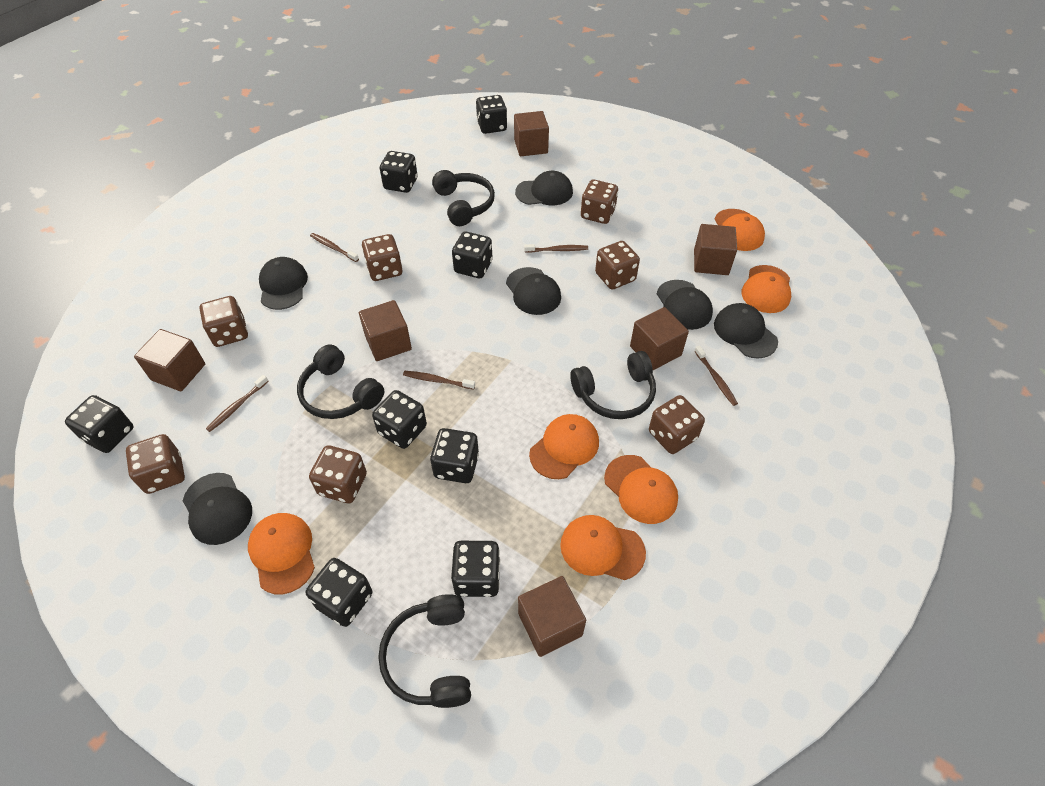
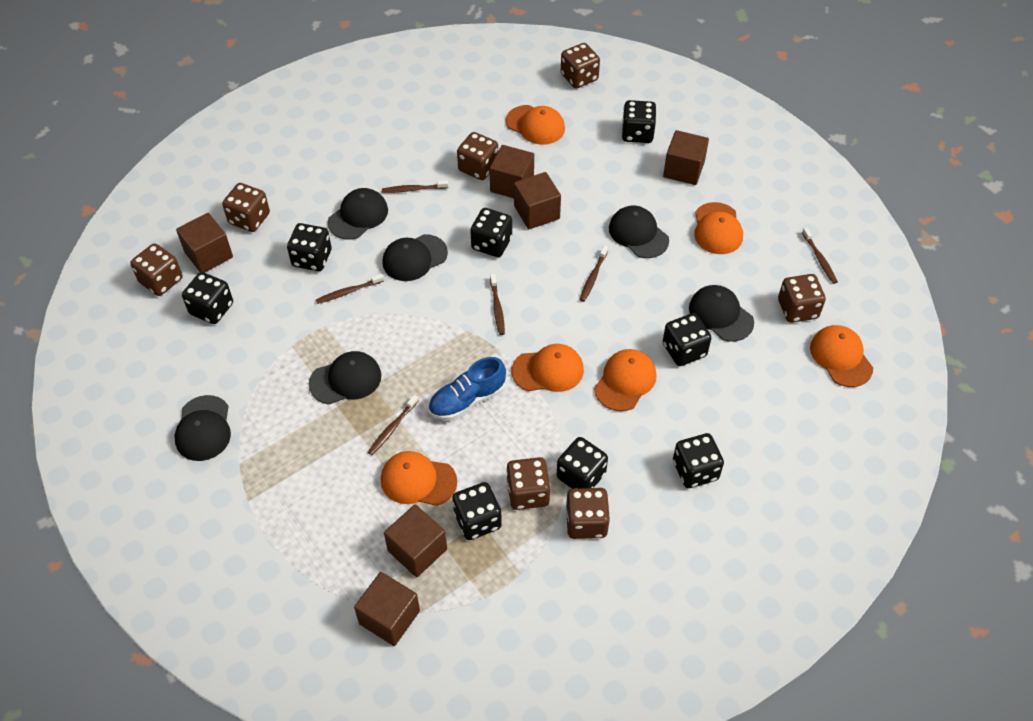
black headphones: [297,344,384,419] [378,594,471,708] [432,170,495,226] [570,351,656,419] = 4 -> none = 0
blue shoe: none = 0 -> [428,357,506,420] = 1
brown toothbrush: [206,375,269,432] [310,233,359,262] [403,371,475,390] [524,244,588,253] [695,346,738,406] = 5 -> [316,274,384,304] [368,395,418,455] [382,180,448,193] [490,274,505,335] [580,245,608,302] [802,228,838,284] = 6

